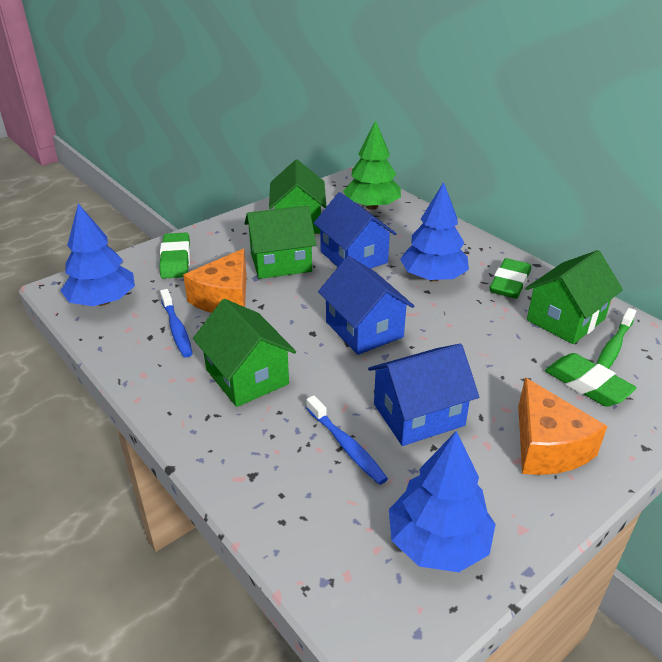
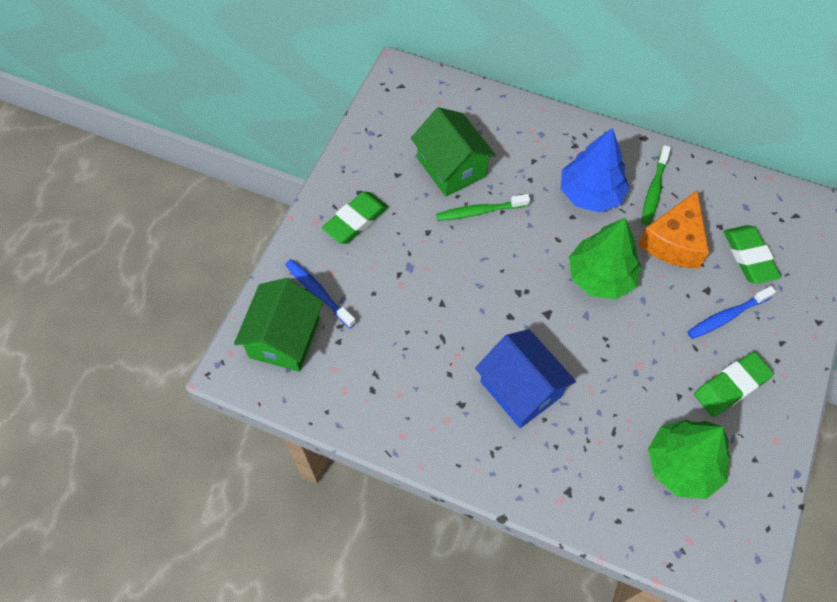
blue house: [314,192,397,269] [318,256,414,355] [368,344,479,446] = 3 -> [475,329,576,428] = 1
blue tree: [60,203,135,306] [389,431,496,572] [400,182,469,281] = 3 -> [561,128,629,212] = 1
green house: [193,299,296,407] [245,205,316,279] [269,160,327,234] [525,250,623,344] = 4 -> [234,278,323,372] [411,107,496,197] = 2
green toothbrush: [597,308,636,369] = 1 -> [436,194,530,221] [641,145,671,225] = 2
green tree: [343,120,401,210] = 1 -> [569,218,642,299] [648,419,730,499] = 2
orange cheese: [183,249,247,313] [518,378,608,475] = 2 -> [638,190,709,269] = 1

